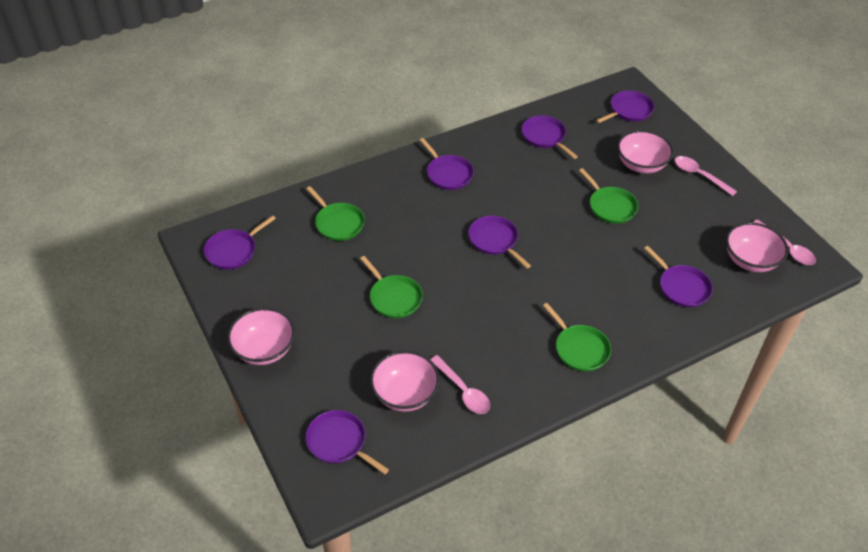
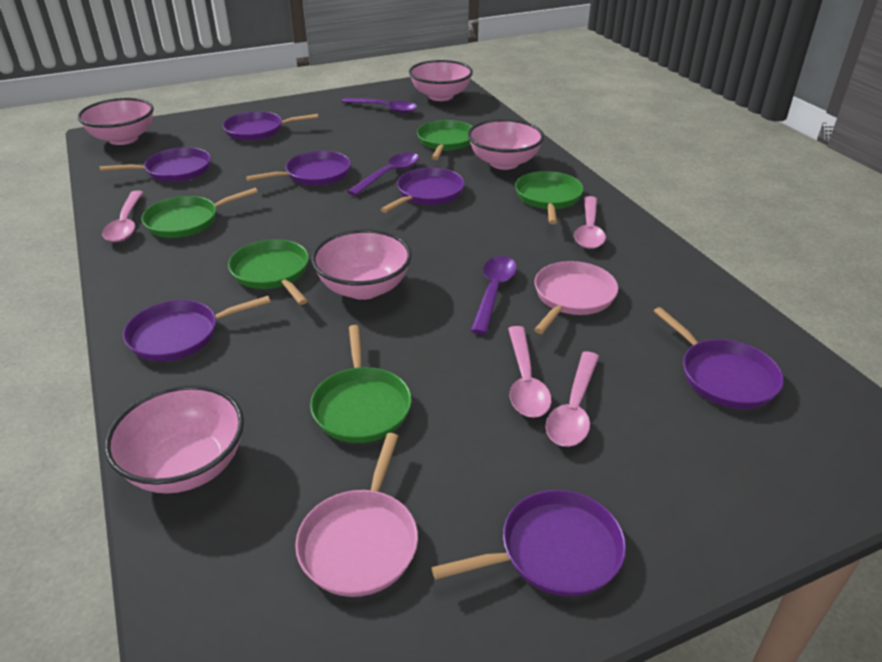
green pan: [306,186,365,241] [360,256,423,318] [543,303,611,371] [579,168,638,224] = 4 -> [142,188,258,238] [228,239,309,305] [310,325,412,443] [417,120,472,160] [515,171,584,224] = 5
pink bowl: [227,308,295,365] [370,351,440,412] [617,130,673,173] [726,222,788,272] = 4 -> [78,98,154,145] [104,385,244,494] [311,229,412,300] [409,60,473,101] [468,119,544,170] = 5
pink pan: none = 0 -> [295,433,418,597] [534,261,618,334] = 2
pink spoon: [430,355,490,414] [675,156,737,196] [753,219,816,265] = 3 -> [102,191,143,242] [508,326,552,418] [546,352,599,447] [574,196,606,249] = 4
purple spoon: none = 0 -> [341,98,417,113] [347,152,419,196] [471,256,517,334] = 3

